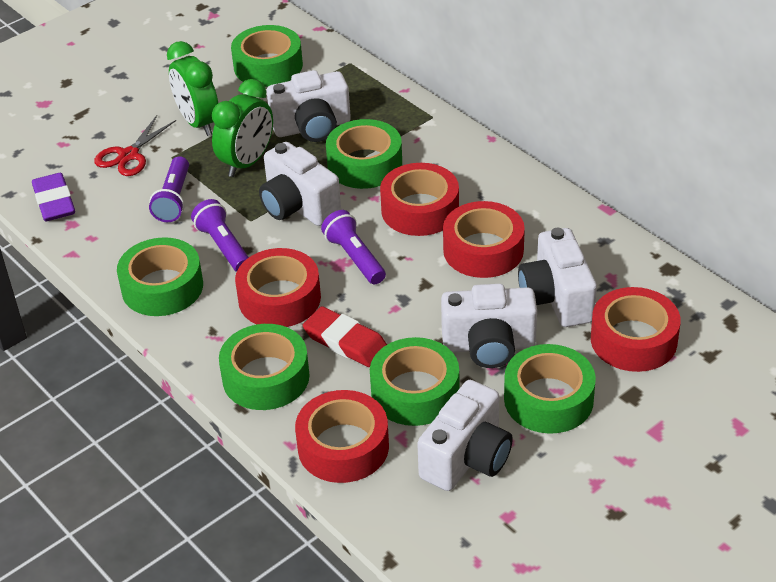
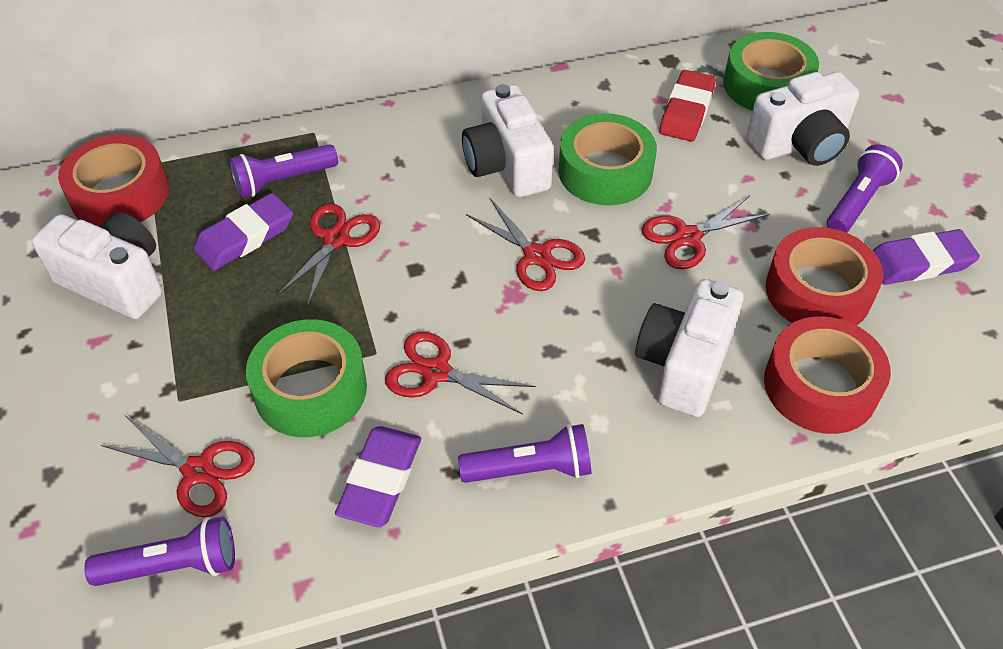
green clock: [167,41,218,136] [212,79,273,177] = 2 -> none = 0
green tape: [117,237,203,316] [219,324,310,410] [231,25,303,87] [326,119,402,189] [370,337,459,426] [504,344,596,434] = 6 -> [246,319,367,437] [559,113,657,205] [723,32,819,111] = 3
purple eraser: [32,173,75,221] = 1 -> [194,193,293,271] [335,426,421,527] [873,229,980,285] = 3
purple flashlight: [149,156,189,222] [191,199,249,272] [321,210,386,284] = 3 -> [84,517,235,586] [229,144,338,198] [458,424,591,483] [827,144,903,233] = 4
red scissors: [94,115,176,176] = 1 -> [101,415,255,517] [277,204,380,307] [385,332,536,415] [466,198,585,291] [642,195,770,269] = 5
red tape: [235,248,321,327] [295,390,389,483] [380,163,459,236] [443,201,525,278] [591,287,681,372] = 5 -> [58,135,169,227] [764,317,891,434] [766,227,883,326] = 3
white camera: [259,142,341,226] [267,70,351,142] [417,380,513,491] [441,284,537,368] [518,228,597,327] = 5 -> [32,212,162,319] [462,84,553,198] [635,279,743,417] [746,72,859,166] = 4

